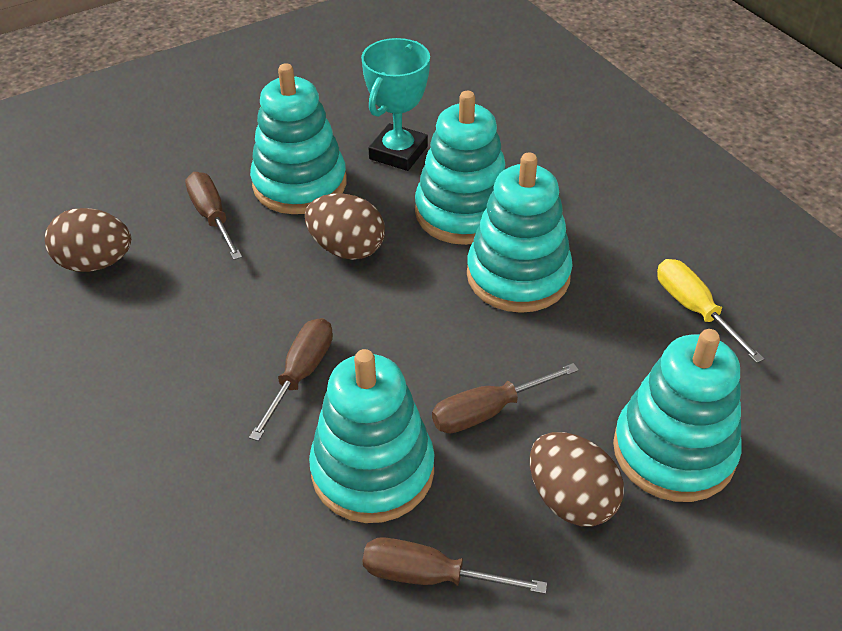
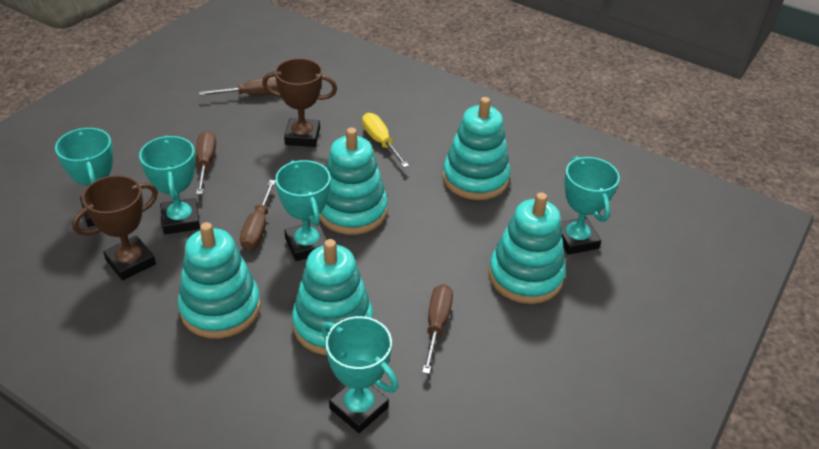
brown egg: [45,208,131,272] [305,194,385,260] [530,432,624,526] = 3 -> none = 0
brown trophy: none = 0 -> [72,175,158,281] [262,58,337,147] = 2
turquoise trophy: [361,38,430,171] = 1 -> [55,128,113,227] [139,136,200,234] [275,160,330,261] [321,316,398,433] [560,156,620,255] = 5

